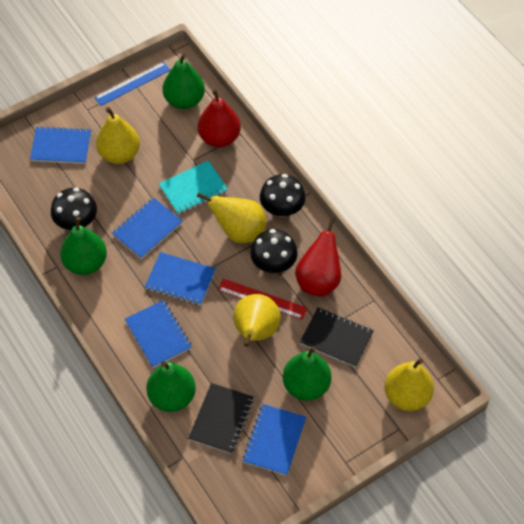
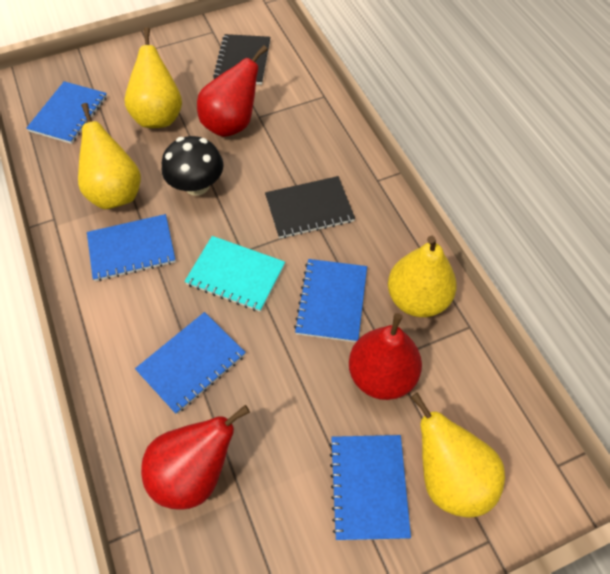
black mushroom: [51,188,97,230] [250,229,298,273] [260,174,306,217] = 3 -> [162,136,224,196] = 1
blue ruler: [94,62,170,106] = 1 -> none = 0
green pear: [60,217,107,275] [146,361,196,412] [163,53,205,109] [283,346,331,401] = 4 -> none = 0
red pear: [198,89,241,147] [295,216,341,296] = 2 -> [141,405,250,509] [197,45,268,137] [349,313,422,400] = 3
red ruler: [218,279,307,320] = 1 -> none = 0

